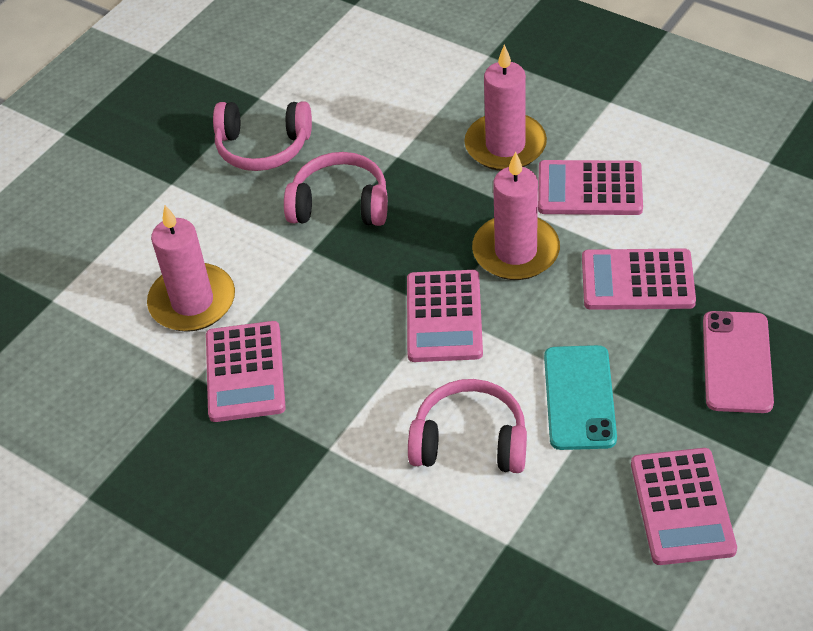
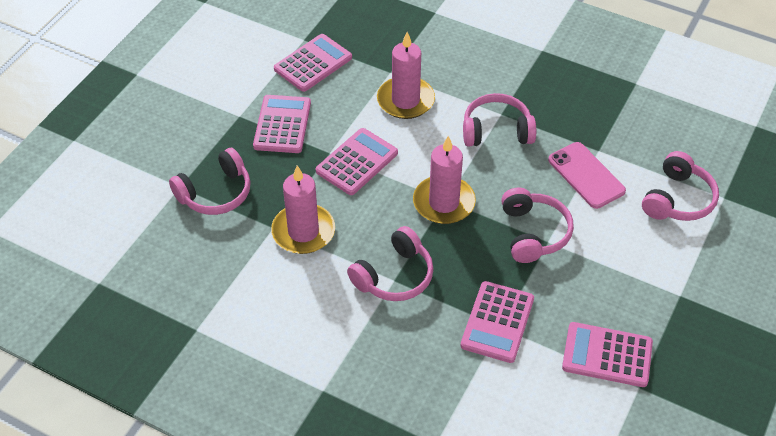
pink headphones: [213,101,312,171] [284,152,388,226] [408,379,527,473] = 3 -> [169,148,251,215] [347,226,433,301] [463,93,536,146] [501,188,574,263] [642,151,719,221] = 5
turquoise phone: [544,345,617,450] = 1 -> none = 0

